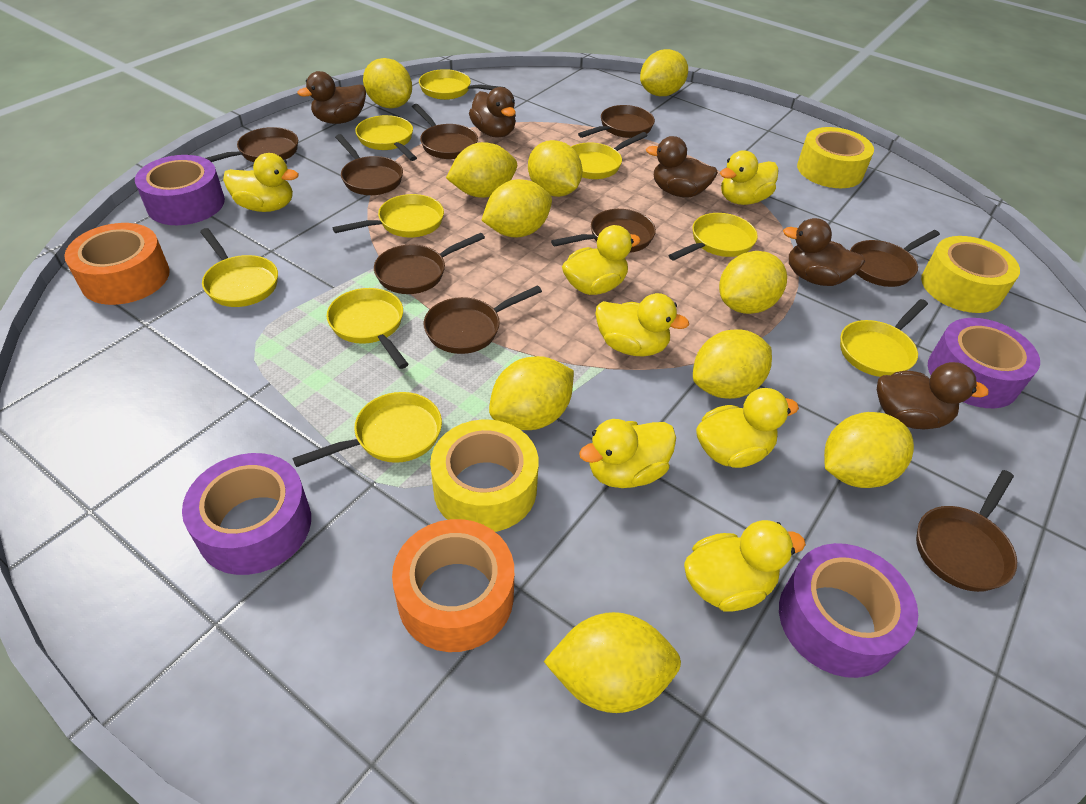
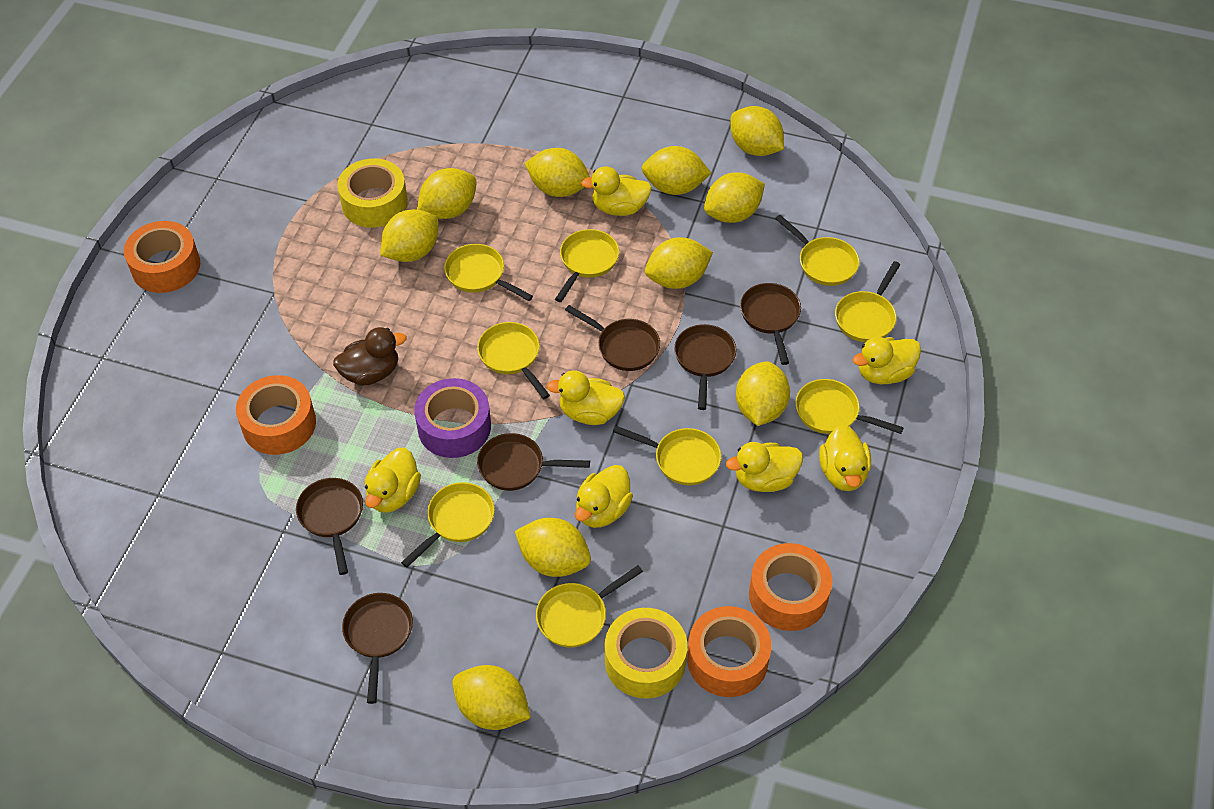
brown duck: [297,71,366,124] [469,87,516,138] [646,136,718,197] [783,218,865,286] [877,362,989,429] = 5 -> [333,327,407,386] = 1
brown pan: [206,127,298,162] [335,134,403,195] [374,233,485,294] [412,104,478,159] [424,285,542,354] [551,209,656,253] [578,105,655,138] [850,230,940,287] [916,470,1017,592] = 9 -> [296,478,363,575] [342,593,413,704] [477,433,590,491] [565,305,660,371] [674,324,736,410] [740,283,801,365] = 6
orange tape: [64,223,170,305] [392,519,514,652] = 2 -> [124,221,200,293] [236,375,316,455] [687,606,772,697] [749,543,832,631] = 4
purple tape: [135,155,225,225] [182,453,311,575] [779,543,918,678] [928,318,1040,408] = 4 -> [414,378,491,458] = 1
yellow tape: [430,419,539,532] [797,127,874,188] [921,236,1020,313] = 3 -> [337,158,408,228] [605,608,687,699] = 2

